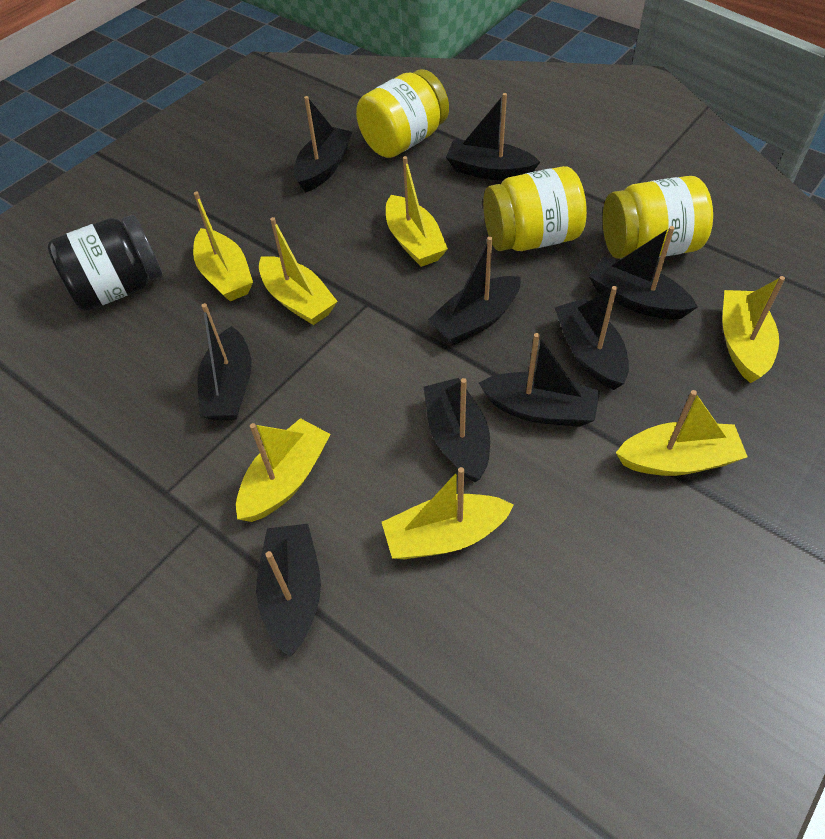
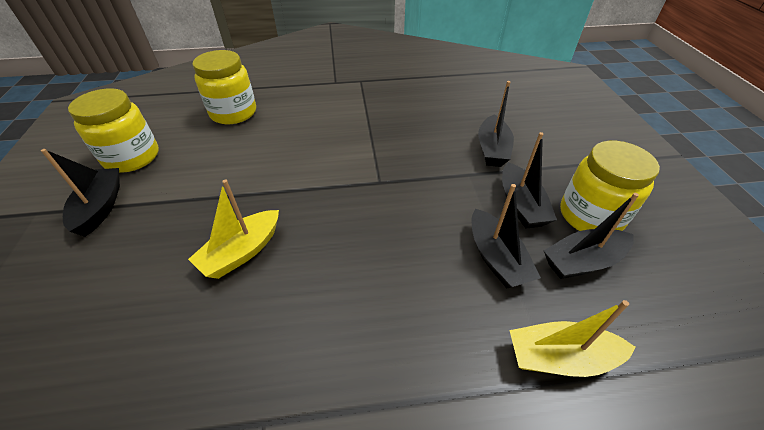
black boat: [197,303,252,421] [256,524,321,657] [294,96,352,193] [424,378,490,482] [428,237,520,345] [446,93,540,181] [479,333,600,427] [554,286,629,390] [589,226,698,319] = 9 -> [41,149,120,237] [471,184,541,289] [478,81,514,167] [502,132,557,229] [544,193,639,279] = 5
black jar: [47,215,162,311] = 1 -> none = 0
yellow boat: [193,192,253,301] [236,418,331,522] [259,217,338,325] [382,467,514,559] [386,156,448,267] [616,390,748,476] [722,276,785,383] = 7 -> [188,180,279,279] [509,300,636,377] = 2

